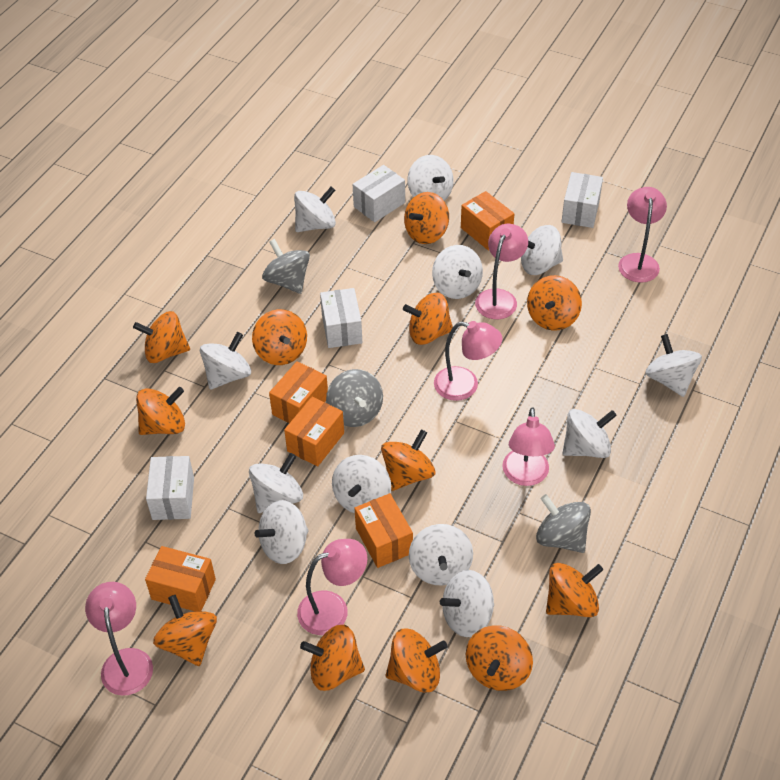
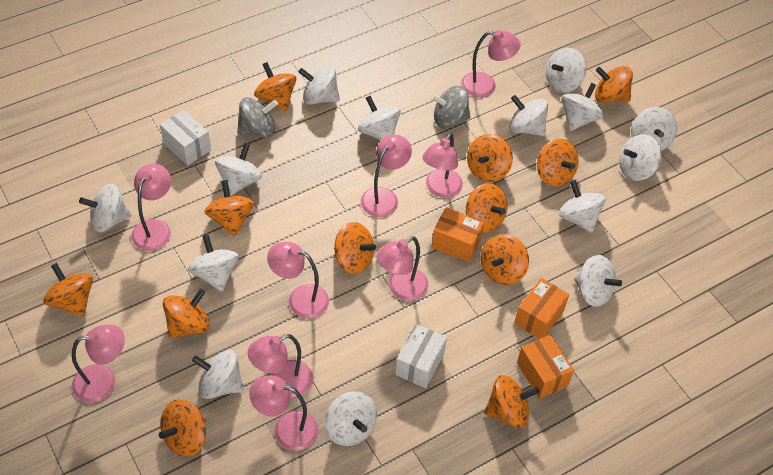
grey spinning top: [262,239,310,294] [326,369,383,427] [536,494,591,553] = 3 -> [237,97,278,137] [431,86,470,129] = 2
orange box: [145,546,216,611] [269,361,328,423] [284,397,344,467] [354,493,413,568] [461,191,514,251] = 5 -> [432,207,485,263] [514,278,569,339] [517,335,574,399] = 3
pink lamp: [85,582,153,696] [297,539,367,635] [434,321,502,401] [475,224,528,319] [503,407,555,486] [618,187,667,283] = 6 -> [72,325,125,403] [131,164,171,251] [248,334,313,398] [249,375,318,451] [267,242,329,318] [361,135,412,217] [376,236,428,301] [422,133,463,198] [461,30,521,97] = 9
white box: [146,456,194,520] [320,288,362,348] [353,165,405,222] [562,172,603,228] = 4 -> [160,110,211,166] [395,324,447,388] = 2
white spinning top: [200,332,251,390] [249,453,303,513] [254,500,309,564] [294,187,336,232] [332,455,391,513] [407,155,454,201] [409,524,473,585] [432,245,483,299] [440,570,494,637] [521,225,563,275] [563,409,617,458] [645,334,702,397] = 12 -> [79,184,132,232] [188,235,239,292] [192,350,244,399] [215,143,262,196] [299,66,340,105] [325,391,377,446] [358,96,401,140] [509,95,548,136] [546,48,586,93] [559,180,606,233] [561,83,604,131] [574,255,622,307] [619,134,662,181] [631,107,677,151] = 14

